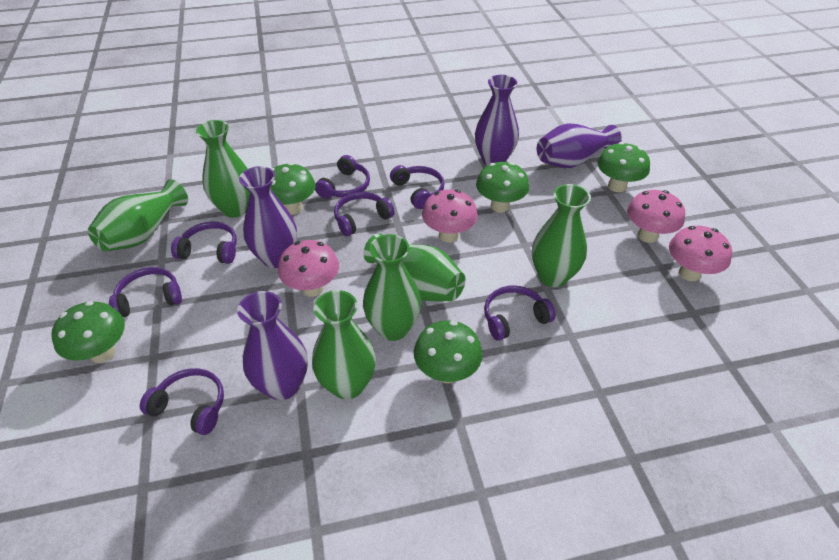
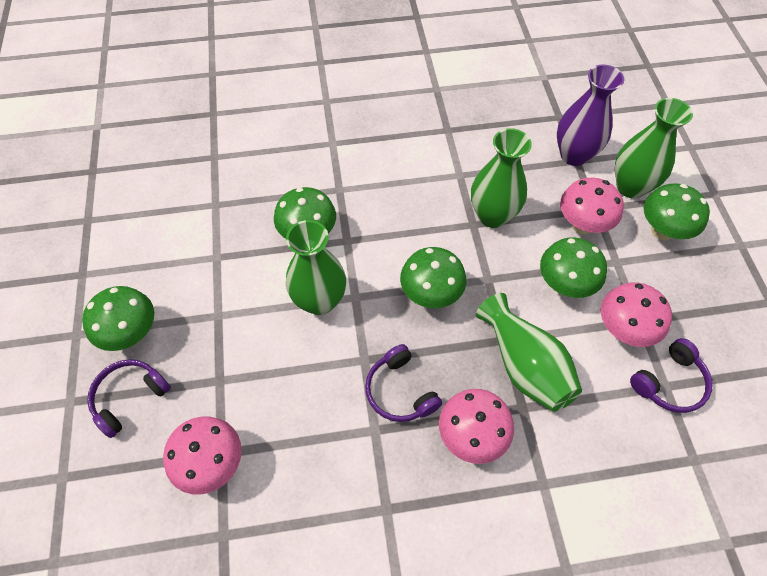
green vase: [88,179,188,251] [196,120,250,218] [312,290,376,399] [363,234,421,341] [364,233,466,301] [532,184,591,287] = 6 -> [286,220,346,315] [471,128,532,228] [476,293,582,412] [615,98,693,198] = 4
purple headphones: [109,267,182,317] [140,368,224,435] [171,222,237,264] [315,155,370,199] [334,192,395,236] [390,165,445,209] [484,286,556,341] = 7 -> [87,359,171,438] [365,344,442,422] [630,338,712,413] = 3
purple vase: [237,291,308,400] [239,166,297,268] [475,75,519,166] [537,123,622,168] = 4 -> [557,65,624,166] = 1

